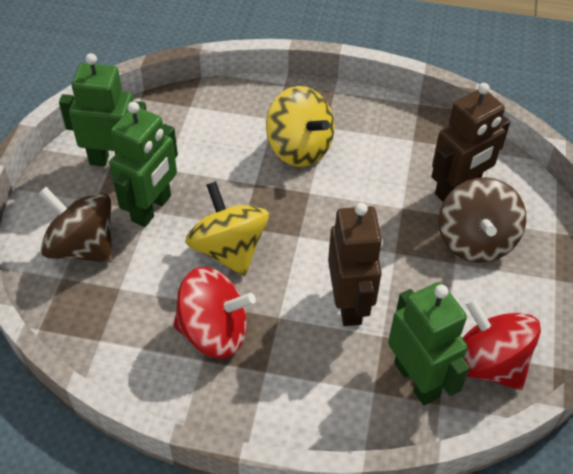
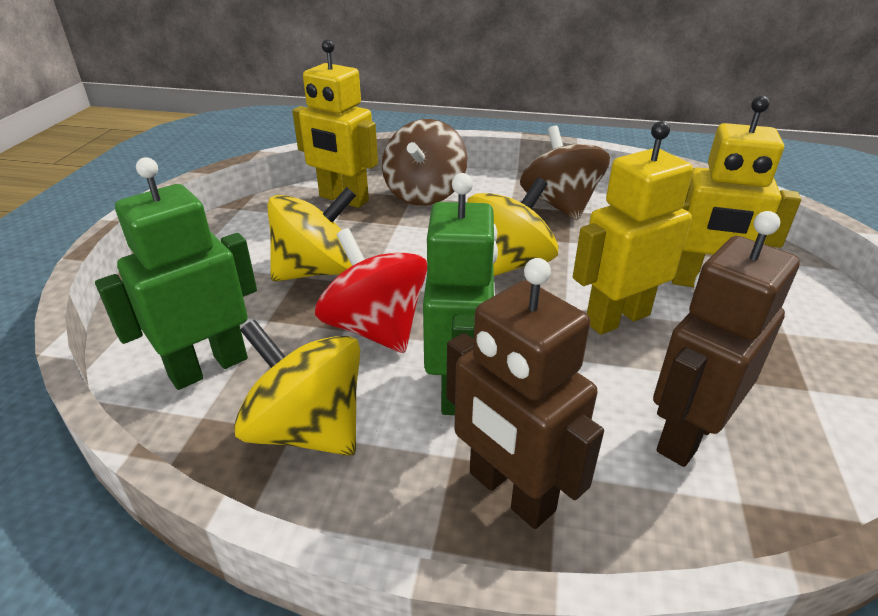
green robot: [59,53,147,167] [109,102,178,227] [388,282,470,405] = 3 -> [95,157,257,390] [423,173,498,415] = 2
red spinning top: [173,267,256,359] [462,297,541,390] = 2 -> [315,228,427,353] = 1
yellow robot: none = 0 -> [292,39,378,208] [573,121,693,335] [672,96,801,287] = 3
yellow spinning top: [185,181,269,276] [266,86,334,167] = 2 -> [234,319,360,456] [267,187,356,282] [467,177,558,276] = 3

